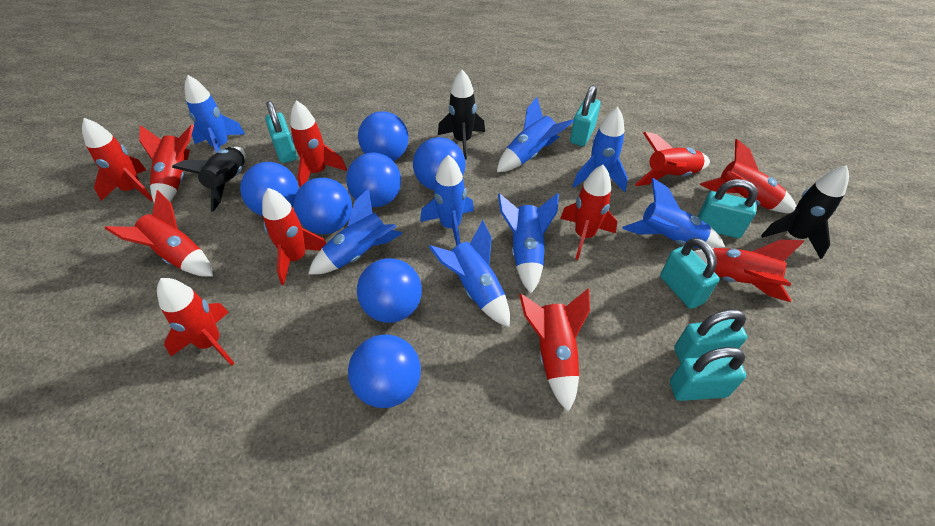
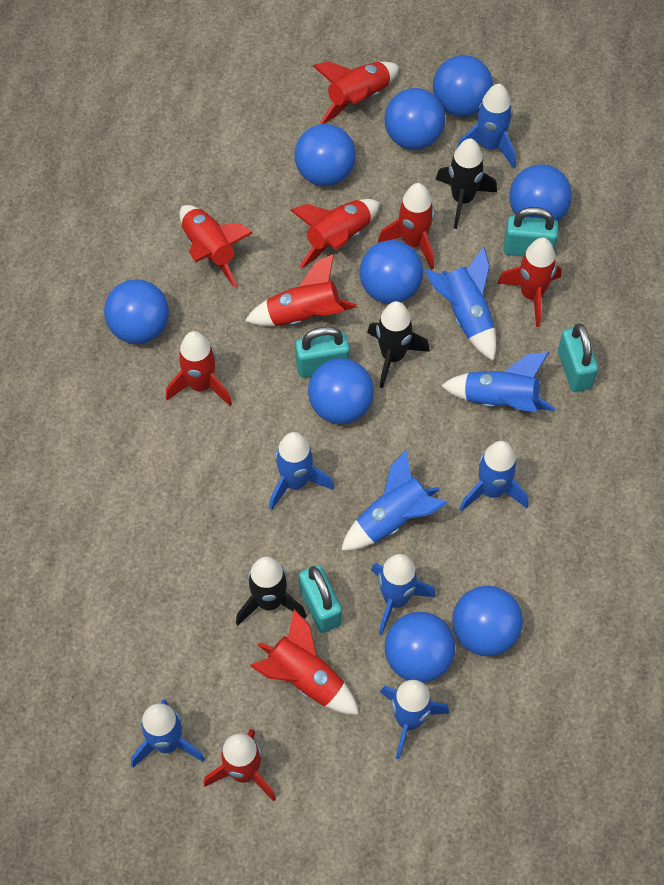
blue ball: [240,162,299,216] [294,178,352,234] [346,152,401,207] [348,334,421,408] [357,258,422,323] [358,111,409,161] [413,137,465,190] = 7 -> [104,279,169,344] [294,124,356,186] [308,358,374,424] [360,240,423,304] [385,88,445,150] [385,612,455,683] [433,55,493,117] [452,586,523,656] [509,164,572,221] = 9
blue rocket: [185,75,245,153] [308,188,402,274] [420,155,474,246] [429,220,510,327] [497,97,574,172] [498,193,559,294] [573,107,628,192] [622,178,725,249] = 8 -> [131,699,205,768] [269,432,334,510] [341,450,447,551] [371,554,436,635] [380,680,450,759] [424,246,496,361] [441,352,555,412] [457,84,516,169] [460,441,528,511] = 9
red rocket: [82,118,153,202] [105,190,213,277] [139,124,194,203] [157,278,235,366] [262,188,327,285] [290,100,347,188] [519,288,590,412] [560,165,617,260] [635,132,710,186] [694,239,804,302] [700,139,796,213] = 11 -> [166,331,232,406] [179,205,253,288] [203,729,276,801] [245,254,357,326] [250,609,359,715] [290,199,380,268] [313,61,400,124] [378,183,435,270] [497,238,561,327] = 9
turquoise padlock: [265,101,297,163] [570,85,601,146] [660,238,719,309] [670,347,746,401] [674,309,747,363] [697,179,758,238] = 6 -> [295,326,350,377] [299,565,342,633] [504,207,559,256] [558,323,598,392] = 4

